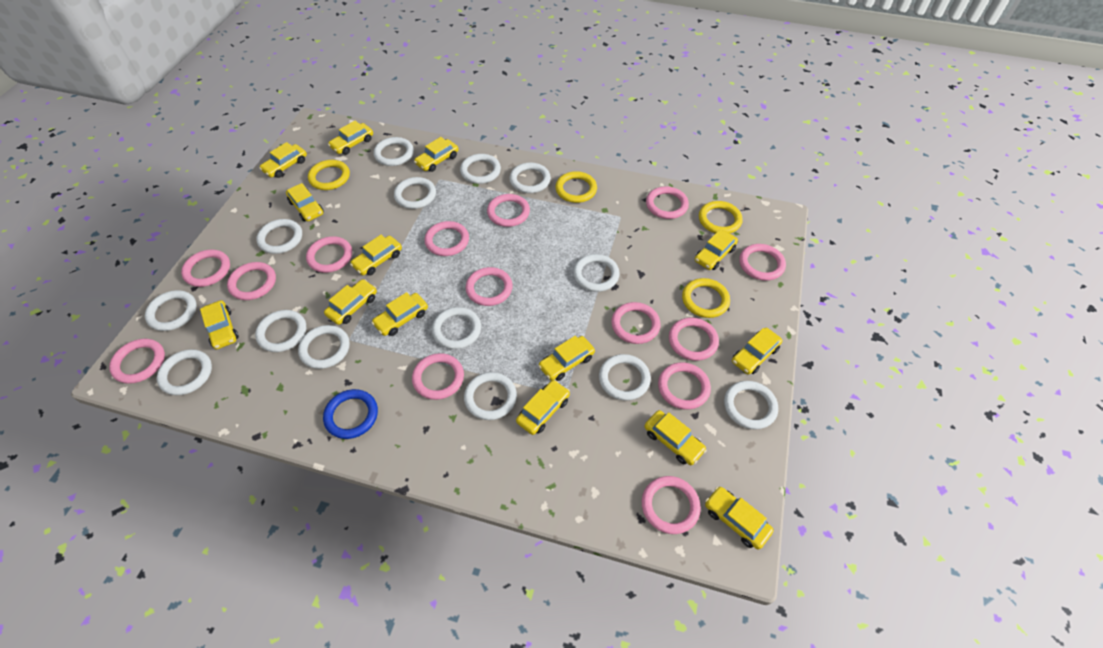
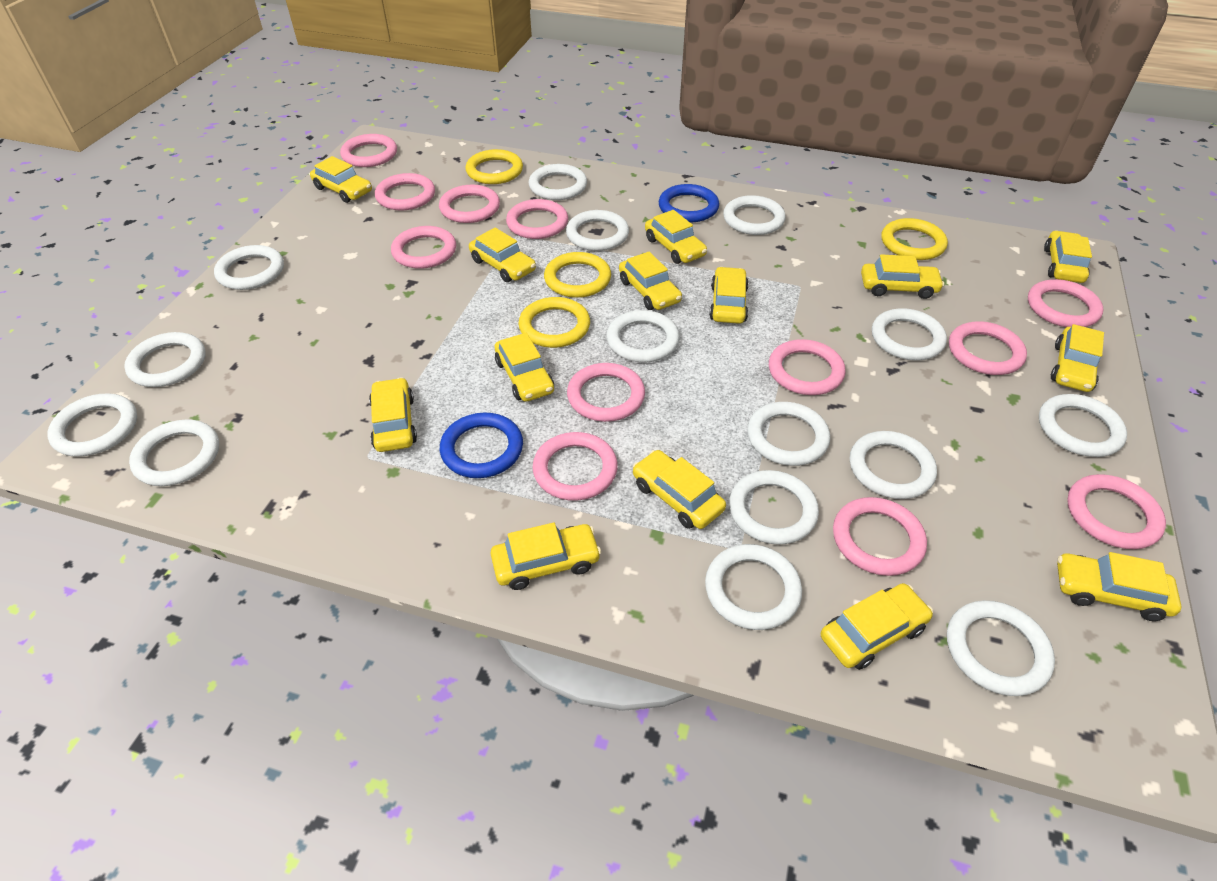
blue ring: [323,389,378,439] = 1 -> [440,413,523,478] [659,184,719,222] = 2
pink ring: [109,339,165,384] [181,250,230,287] [227,262,276,300] [306,236,352,273] [412,353,464,400] [424,221,469,256] [466,267,513,306] [487,194,530,227] [611,302,660,344] [642,476,701,534] [646,186,689,219] [658,362,711,410] [669,318,719,361] [739,244,786,281] = 14 -> [340,134,397,167] [375,173,435,211] [391,226,456,269] [439,185,500,223] [506,199,568,239] [532,432,618,501] [567,363,645,422] [769,339,846,395] [833,497,927,576] [949,321,1027,375] [1028,279,1103,327] [1067,474,1166,549] = 12
white ring: [145,290,197,331] [157,349,212,395] [255,310,306,352] [256,219,302,254] [298,325,350,369] [374,137,414,166] [394,177,436,209] [432,307,481,349] [460,154,501,184] [464,372,517,420] [510,162,551,193] [573,254,620,292] [599,354,651,401] [724,381,778,430] = 14 -> [47,394,137,457] [124,332,205,387] [129,420,219,486] [214,245,284,290] [529,164,587,200] [566,210,629,251] [607,310,680,362] [705,544,802,630] [723,195,785,235] [729,470,819,545] [747,402,830,466] [850,431,937,499] [872,308,947,361] [947,600,1055,696] [1039,394,1127,457] = 15

